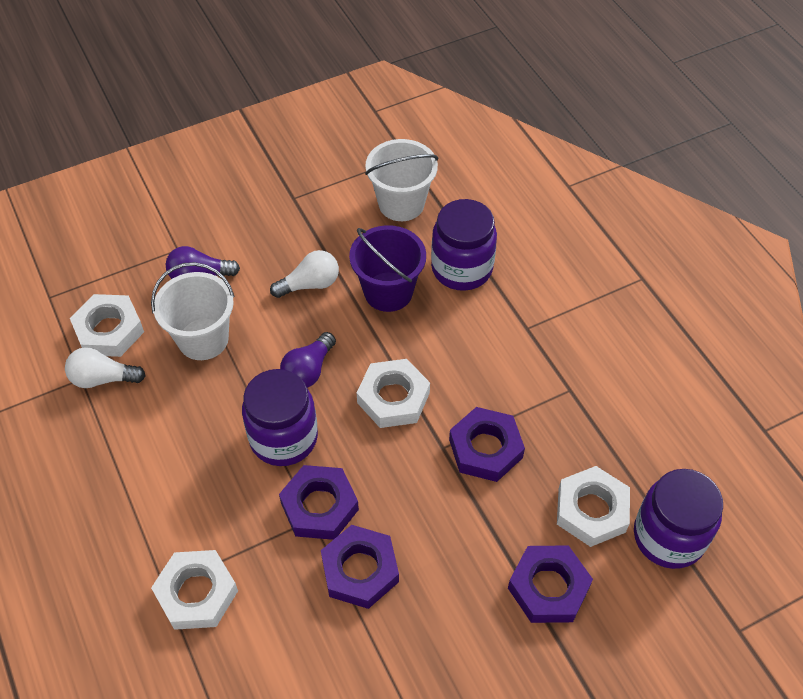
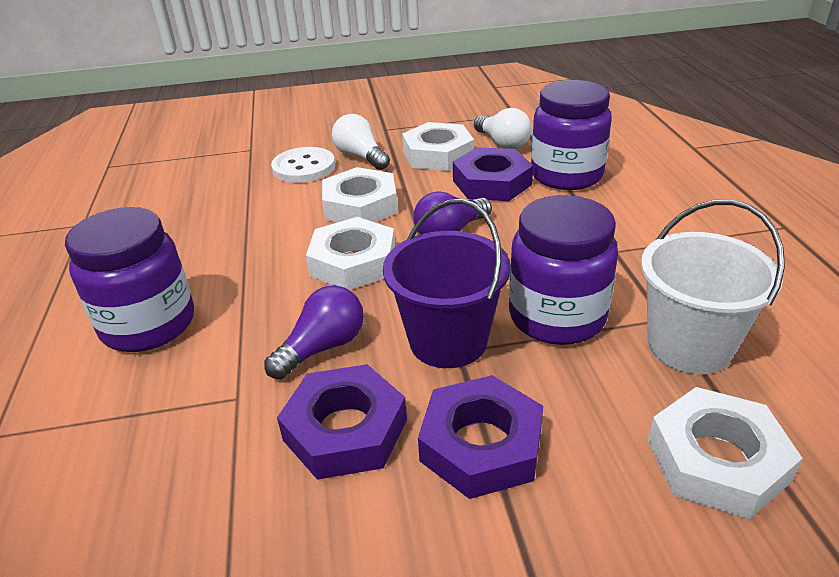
purple nut: [279,465,359,540] [321,525,399,609] [449,407,525,482] [508,545,593,623] = 4 -> [277,364,407,480] [418,375,543,499] [453,147,533,201] = 3
white bucket: [151,262,235,360] [365,139,438,221] = 2 -> [641,199,785,374] = 1
white button: none = 0 -> [271,147,335,183] = 1

